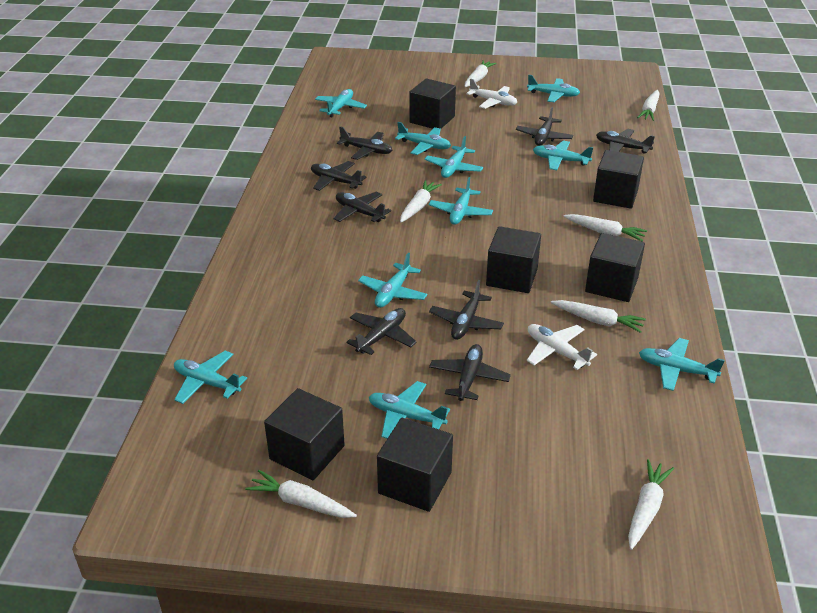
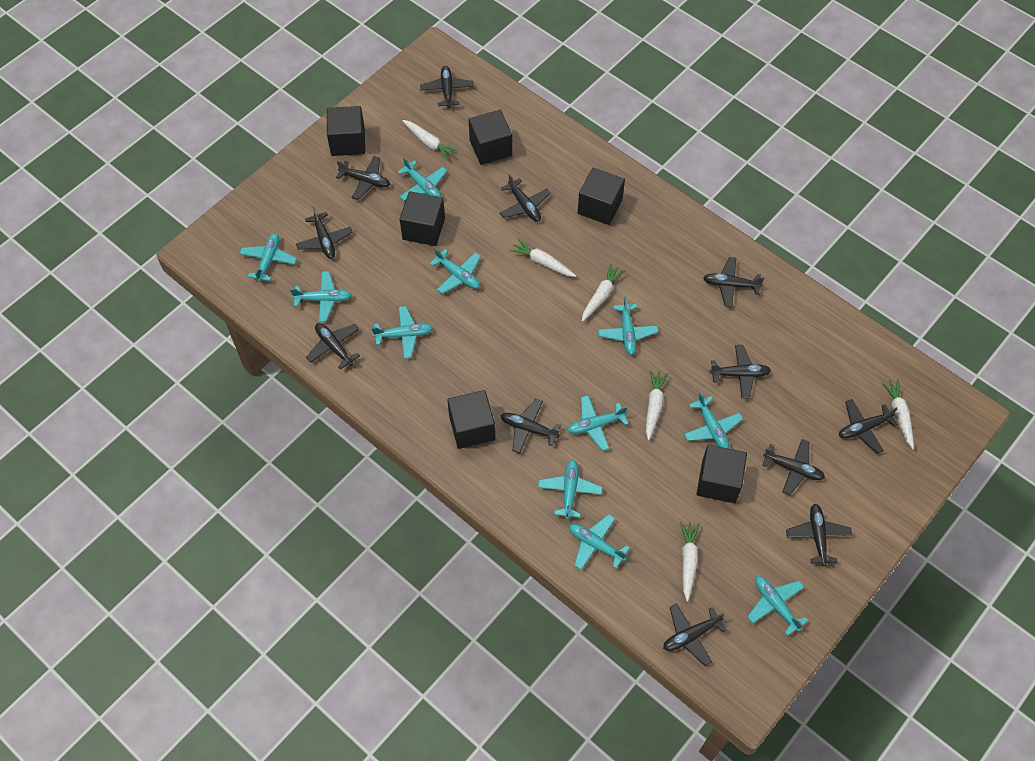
black plane: [311,161,367,191] [334,191,391,222] [337,126,392,160] [347,308,417,355] [429,280,504,340] [429,344,511,401] [516,107,573,146] [596,129,655,154] = 8 -> [296,206,353,259] [306,323,360,370] [336,156,390,200] [420,66,474,108] [500,174,551,222] [501,399,561,454] [663,603,727,666] [703,257,765,307] [710,345,771,399] [762,439,825,495] [786,504,852,566] [839,399,898,454] = 12
turquoise plane: [174,351,247,404] [315,89,367,117] [358,253,428,308] [369,381,450,439] [395,122,451,155] [424,136,483,178] [429,177,493,225] [527,75,580,102] [533,141,594,170] [639,338,725,391] = 10 -> [239,234,297,282] [290,271,352,322] [371,306,433,358] [397,157,447,201] [430,248,481,294] [538,460,602,519] [567,395,628,451] [569,514,630,570] [598,296,658,355] [684,392,743,449] [747,576,808,636] = 11
white carrot: [245,470,357,518] [400,180,442,222] [465,60,497,87] [551,300,646,333] [563,214,647,241] [628,459,674,550] [637,90,659,121] = 7 -> [402,120,459,161] [509,239,576,277] [582,264,625,322] [646,370,668,440] [680,522,700,601] [881,379,914,450] = 6
white plane: [466,78,517,109] [527,324,597,370] = 2 -> none = 0

